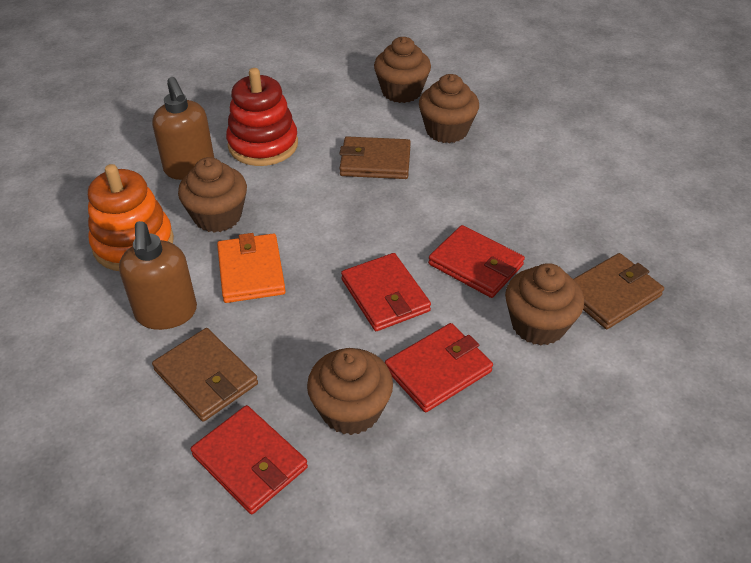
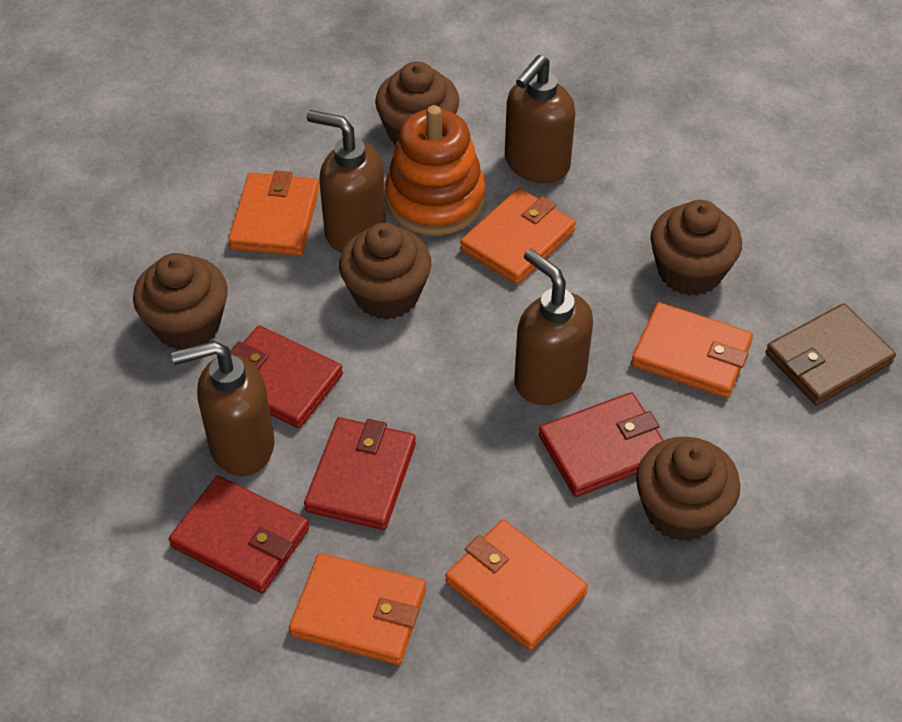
brown soap dispenser: [119,221,197,330] [152,77,214,180] = 2 -> [171,341,274,476] [307,110,386,252] [505,55,575,183] [514,249,593,405] = 4
brown wallet: [152,328,258,422] [339,137,411,179] [574,253,664,329] = 3 -> [766,303,896,405] = 1
orange wallet: [217,233,286,303] = 1 -> [228,171,319,256] [289,553,426,665] [445,519,588,651] [460,188,576,284] [631,302,753,398] = 5
red stacking toy: [226,68,298,166] = 1 -> none = 0

